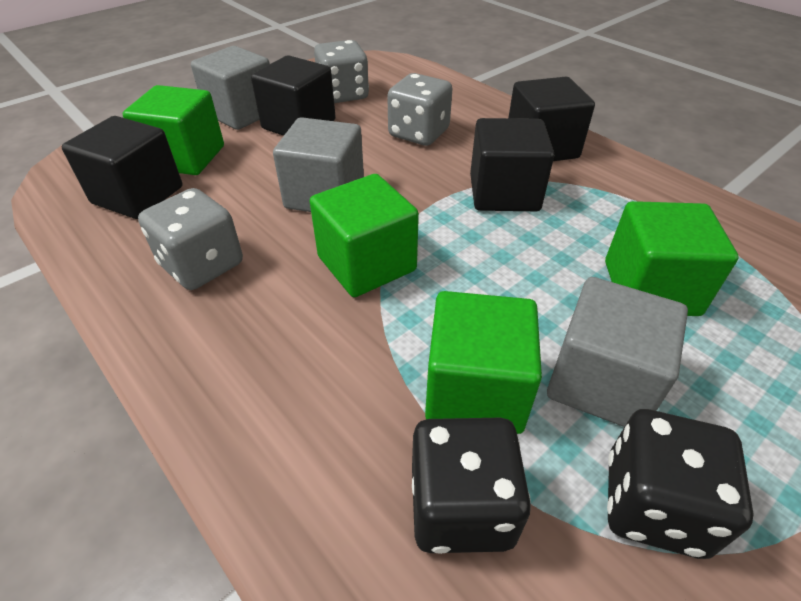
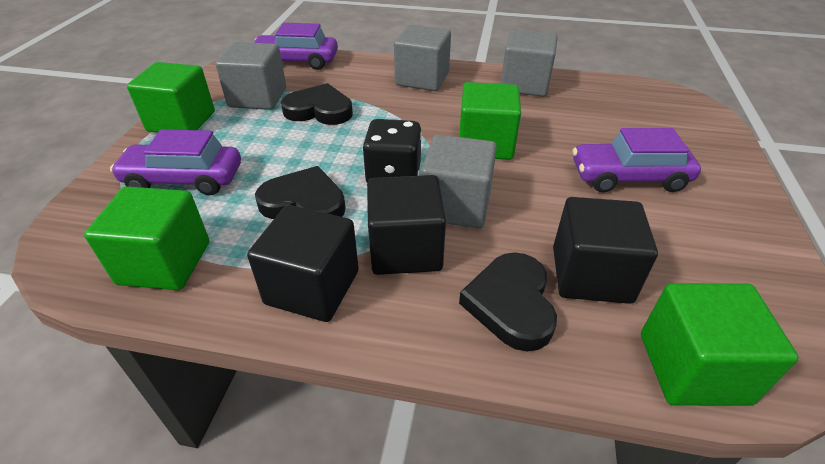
black cube: [62,116,182,219] [251,55,336,136] [470,118,554,211] [508,77,595,161] = 4 -> [247,205,359,322] [367,175,446,275] [553,197,658,304] = 3
black dice: [412,418,531,554] [607,409,754,559] = 2 -> [363,119,422,183] = 1
black heart: none = 0 -> [255,166,346,219] [281,83,353,125] [459,252,557,351] = 3
grey cube: [191,46,270,130] [273,117,364,212] [547,277,688,427] = 3 -> [215,42,286,110] [394,25,451,91] [421,134,497,229] [501,30,558,97] = 4
grey dice: [138,188,243,290] [314,40,369,103] [387,73,452,146] = 3 -> none = 0
purple car: none = 0 -> [110,130,241,195] [253,23,338,70] [573,128,701,192] = 3

